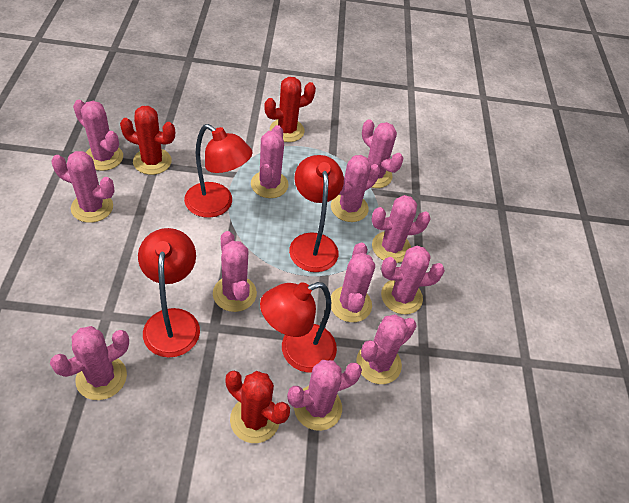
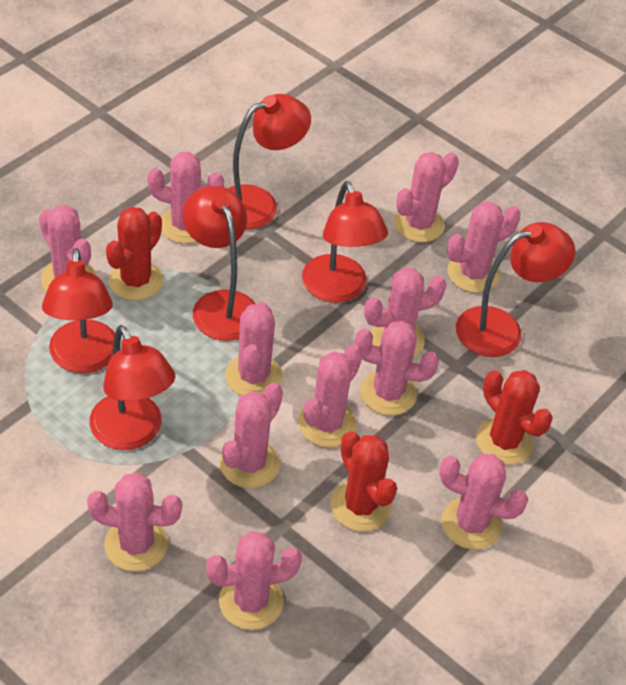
red lamp: [138,228,200,358] [184,124,252,218] [260,282,337,372] [289,155,344,272] = 4 -> [42,248,115,373] [90,325,175,450] [183,186,255,341] [228,94,311,229] [302,181,388,303] [456,222,575,357] = 6

